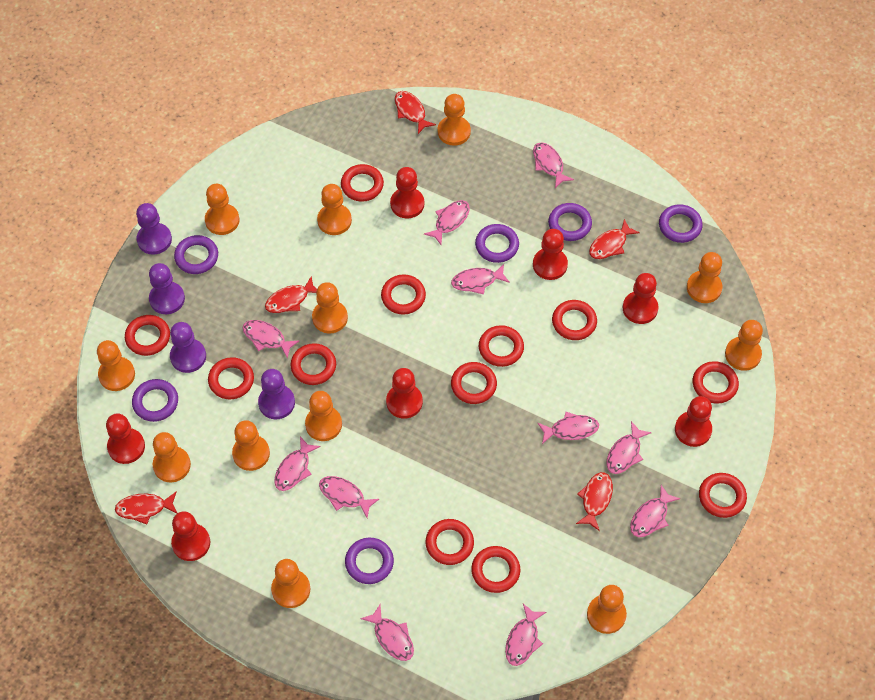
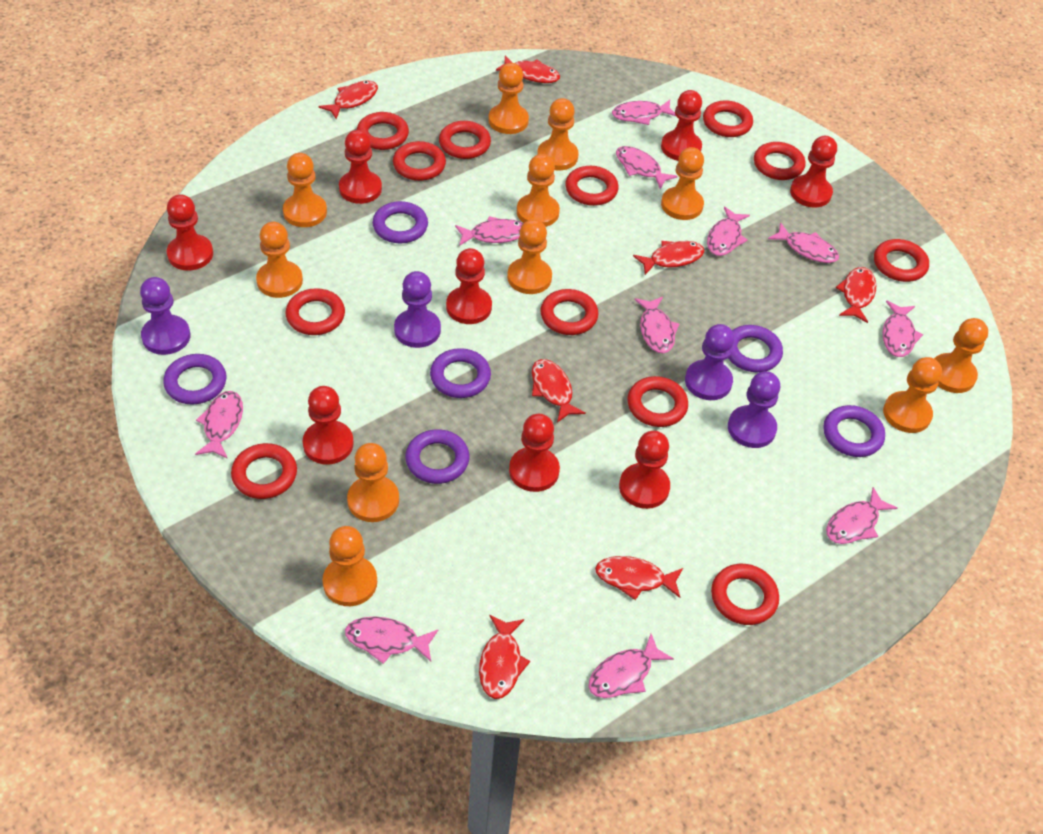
orange pawn: [97,340,135,391] [153,432,191,483] [205,184,239,235] [232,420,270,471] [271,559,311,608] [305,391,342,441] [312,282,348,333] [317,184,352,235] [438,94,471,146] [587,585,627,634] [687,252,722,303] [725,320,763,371] = 12 -> [256,222,303,298] [283,153,327,227] [322,526,377,606] [347,443,399,522] [489,63,529,134] [507,219,552,294] [517,154,560,227] [537,98,579,170] [661,147,704,220] [883,357,942,433] [934,318,988,393] = 11
red fish: [115,491,177,525] [265,276,317,313] [395,91,436,134] [576,472,613,531] [589,219,640,259] = 5 -> [319,81,378,119] [479,615,530,699] [496,56,560,83] [532,359,586,423] [595,556,683,600] [633,241,704,275] [836,267,876,323] = 7
red pawn: [106,414,145,464] [171,511,210,561] [386,368,423,419] [390,167,424,218] [533,229,568,280] [623,273,659,324] [675,396,712,447] = 7 -> [167,194,213,271] [303,386,354,464] [339,130,382,204] [446,248,492,324] [509,414,560,492] [619,431,670,509] [661,90,702,161] [790,136,837,208] = 8

